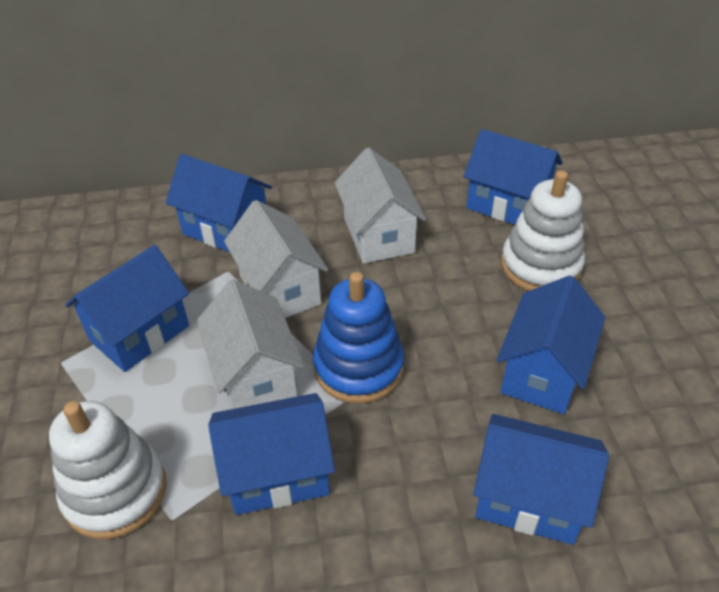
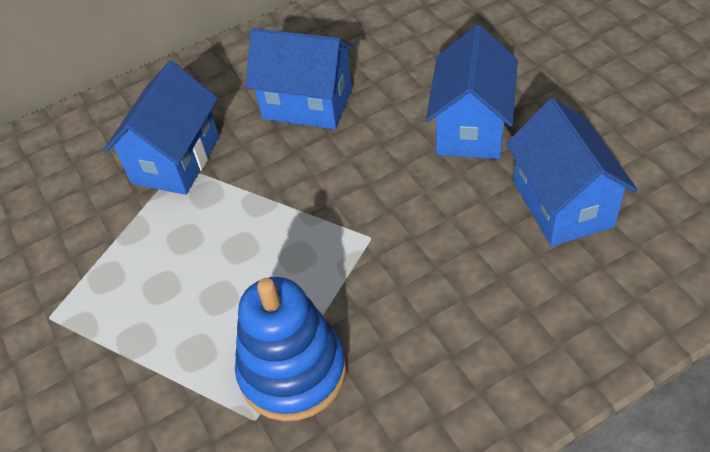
blue house: [65,245,189,372] [165,154,272,252] [208,393,335,515] [464,129,562,225] [473,414,609,545] [497,275,605,414] = 6 -> [104,61,219,195] [245,28,354,129] [426,25,518,159] [506,98,638,246] = 4
white house: [197,280,304,409] [224,200,328,318] [334,147,426,264] = 3 -> none = 0
white stacking toy: [49,401,167,539] [501,170,585,291] = 2 -> none = 0

